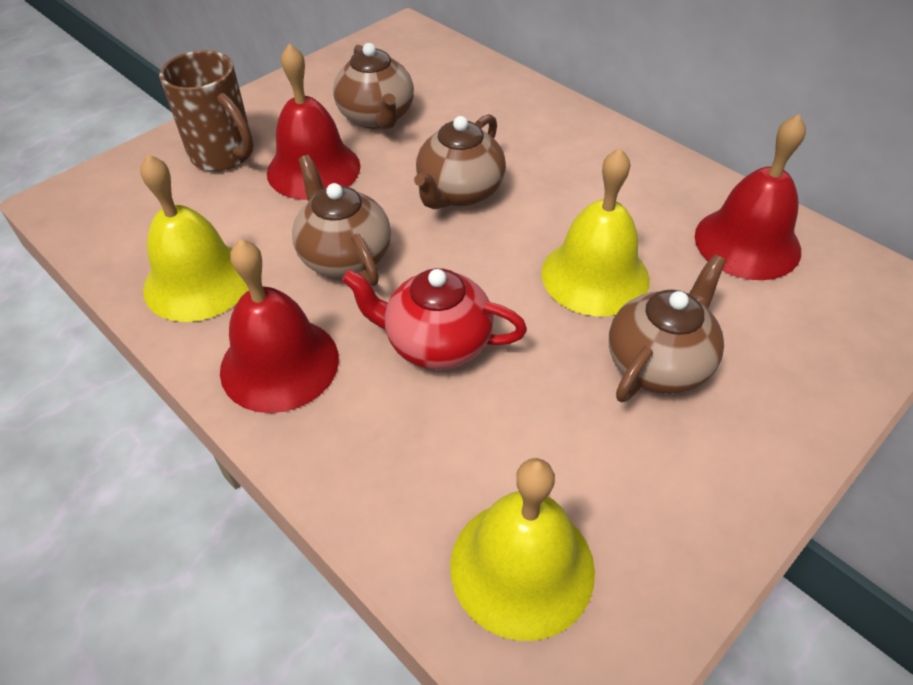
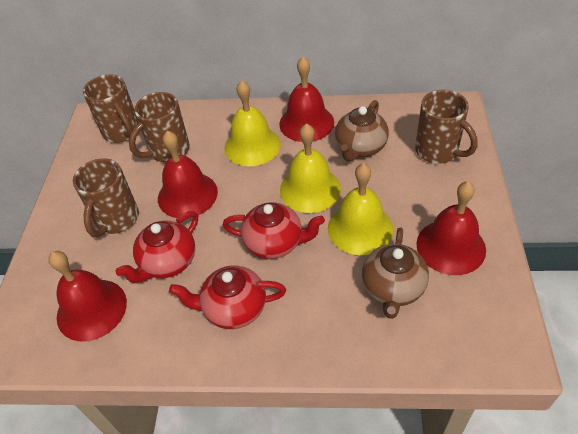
brown mug: [159,51,254,171] = 1 -> [73,158,139,237] [83,75,138,143] [129,92,190,162] [415,90,478,164] = 4
brown teapot: [292,155,391,286] [333,43,414,129] [414,114,506,209] [609,254,726,402] = 4 -> [335,100,389,162] [362,227,429,319] = 2
red bell: [220,239,339,413] [267,44,361,200] [695,114,806,280] = 3 -> [49,251,127,341] [158,131,218,218] [279,57,334,142] [416,181,486,275] = 4
red teapot: [342,268,527,370] = 1 -> [116,211,198,283] [169,266,286,329] [223,202,325,259] = 3

